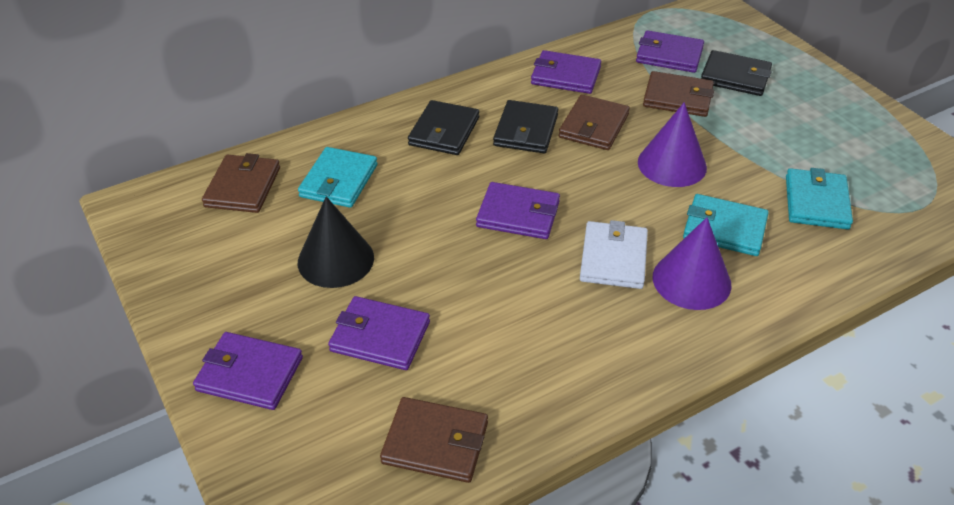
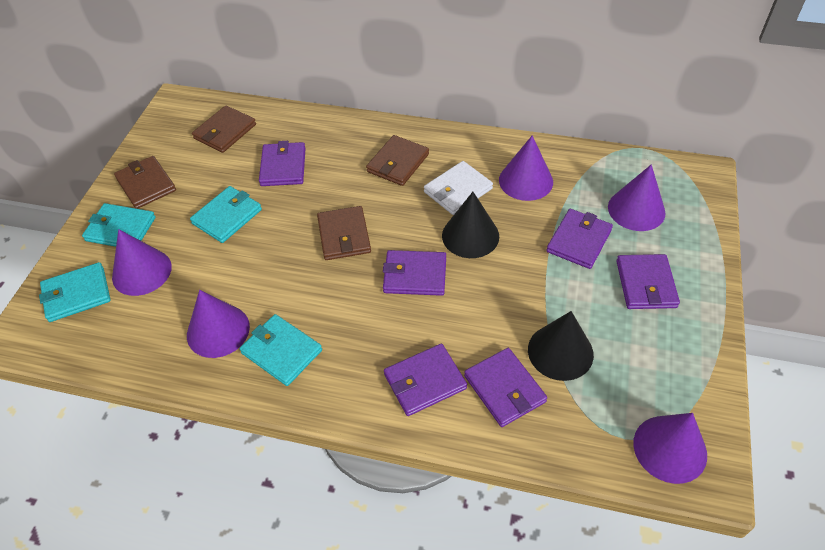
black cone: [298,196,374,288] = 1 -> [442,192,499,258] [528,311,594,381] = 2
black wallet: [408,100,479,155] [493,100,558,153] [701,50,772,96] = 3 -> none = 0
purple cone: [638,102,707,187] [653,217,732,310] = 2 -> [112,229,172,296] [187,290,250,358] [499,135,553,201] [608,164,666,231] [633,413,707,484] = 5
purple wallet: [193,332,303,410] [328,296,430,370] [476,182,560,239] [531,50,601,94] [636,30,704,73] = 5 -> [259,141,306,186] [383,250,446,296] [384,344,467,416] [464,348,547,427] [546,209,613,269] [616,254,680,309] = 6
turquoise wallet: [298,147,377,208] [683,194,769,256] [786,168,853,229] = 3 -> [39,262,111,322] [82,203,156,247] [190,186,262,243] [240,314,322,386] = 4

